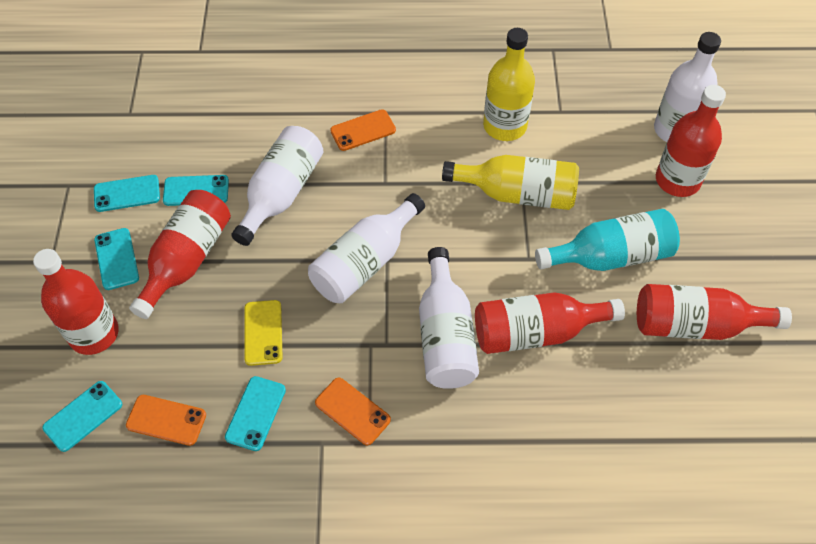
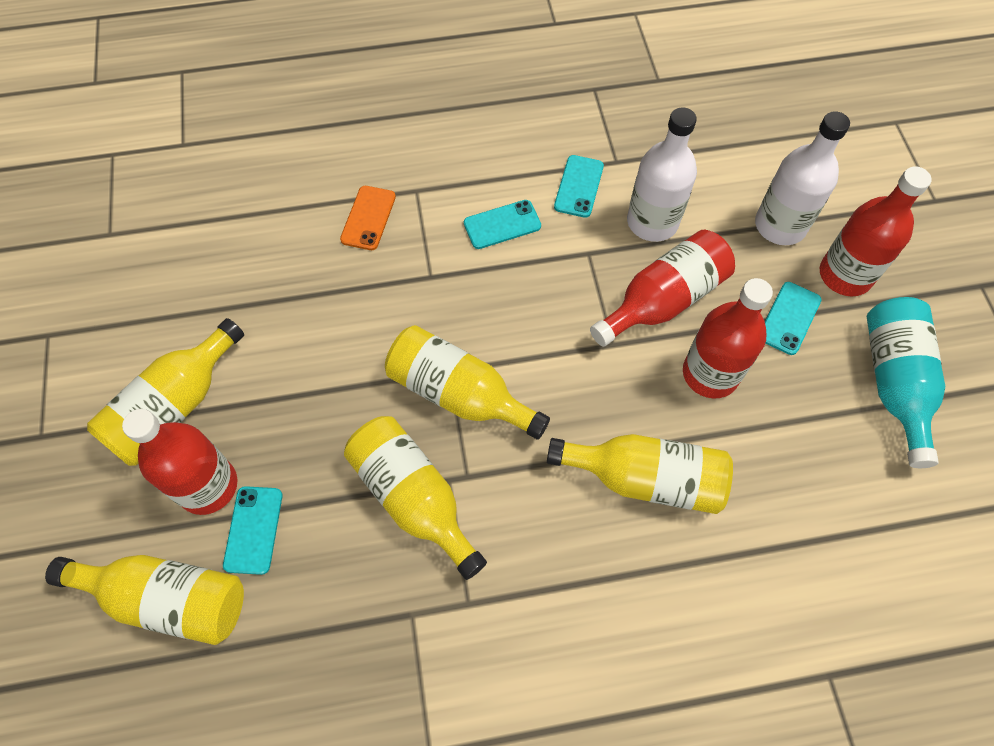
orange phone: [126,395,206,446] [315,378,391,445] [330,109,396,151] = 3 -> [340,186,396,250] = 1
red bottle: [33,249,119,355] [129,190,231,319] [475,292,625,354] [637,284,792,340] [656,85,726,197] = 5 -> [122,409,237,515] [590,230,735,347] [683,278,773,398] [820,166,932,296] = 4
turquoise phone: [42,381,122,452] [94,175,160,212] [94,228,139,290] [163,175,229,206] [225,376,286,451] = 5 -> [223,486,283,575] [464,200,541,249] [554,155,604,218] [765,282,822,355] = 4
white bottle: [231,126,324,246] [308,193,425,303] [419,247,479,389] [654,32,721,142] = 4 -> [627,107,697,242] [755,111,850,245] = 2
yellow bottle: [442,155,579,210] [483,28,535,141] = 2 -> [45,555,244,645] [87,318,244,466] [344,416,487,580] [385,325,550,440] [547,434,733,514] = 5
yellow phone: [244,300,283,366] = 1 -> none = 0

